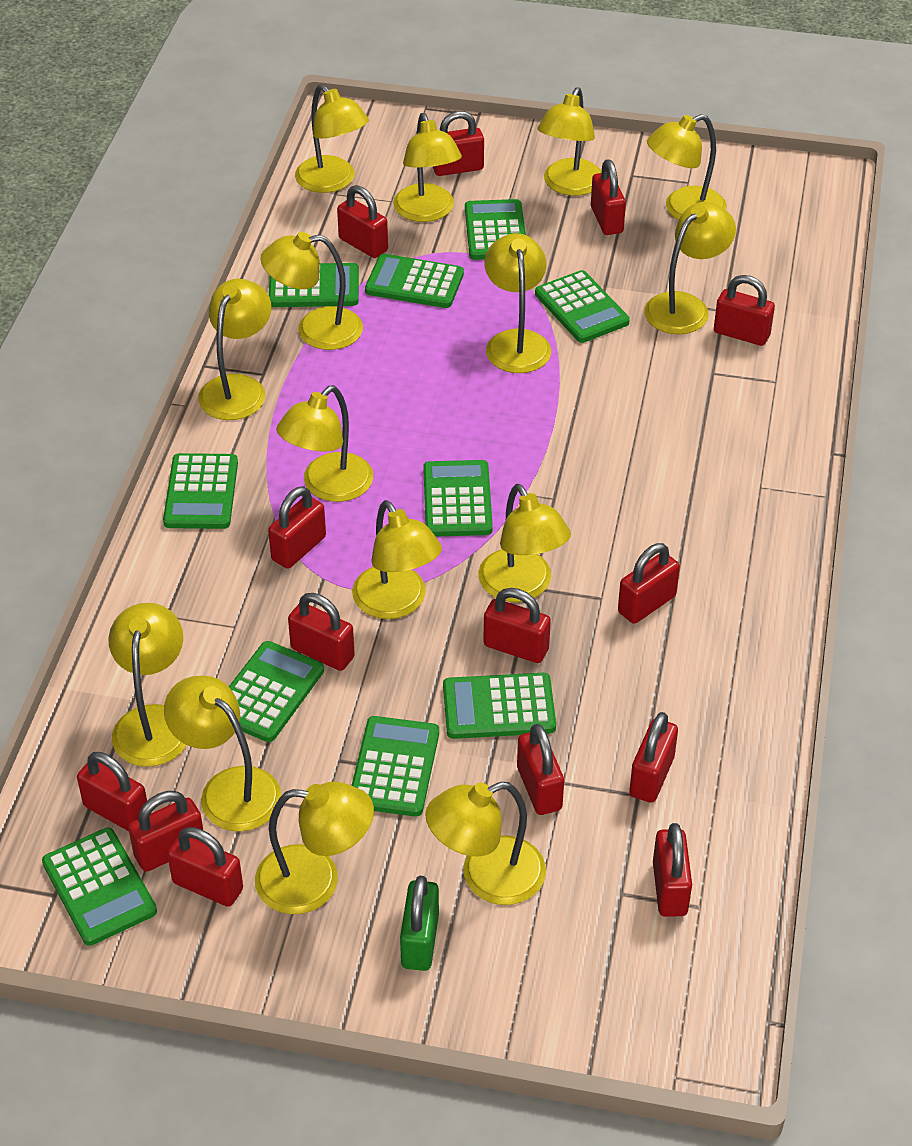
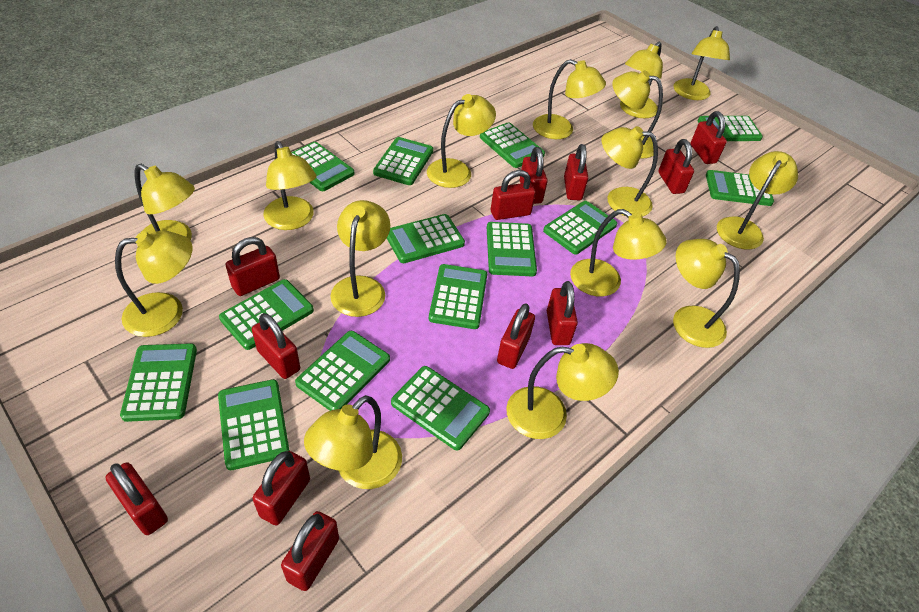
green calculator: [42,828,157,946] [163,453,238,529] [229,641,324,742] [269,263,359,307] [351,716,439,817] [365,254,464,308] [423,460,493,537] [443,673,556,739] [465,199,526,260] [535,270,630,343] = 10 -> [120,343,197,422] [218,379,290,470] [219,279,314,350] [291,142,354,191] [295,331,390,411] [373,137,433,185] [387,214,465,263] [391,366,490,450] [429,264,487,329] [480,122,545,168] [487,222,537,276] [543,201,617,255] [698,116,763,141] [706,170,774,206] = 14
green padlock: [400,876,439,971] = 1 -> none = 0
red padlock: [77,752,147,831] [128,791,203,872] [167,827,243,907] [268,486,326,569] [288,593,355,671] [337,185,388,258] [432,111,484,176] [483,588,551,663] [517,724,564,815] [591,160,626,235] [618,543,680,624] [629,712,678,803] [653,823,692,917] [714,275,775,346] = 14 -> [106,462,168,535] [226,237,280,296] [252,313,300,379] [252,451,310,525] [281,511,339,591] [491,170,536,220] [497,303,535,369] [520,147,548,204] [547,281,578,345] [564,144,588,200] [658,139,694,194] [690,111,727,164] = 12

